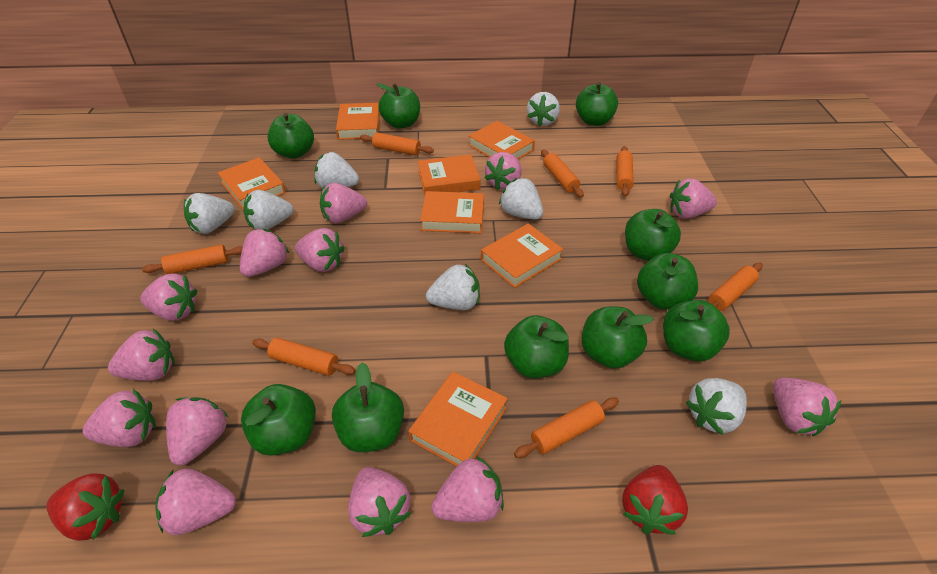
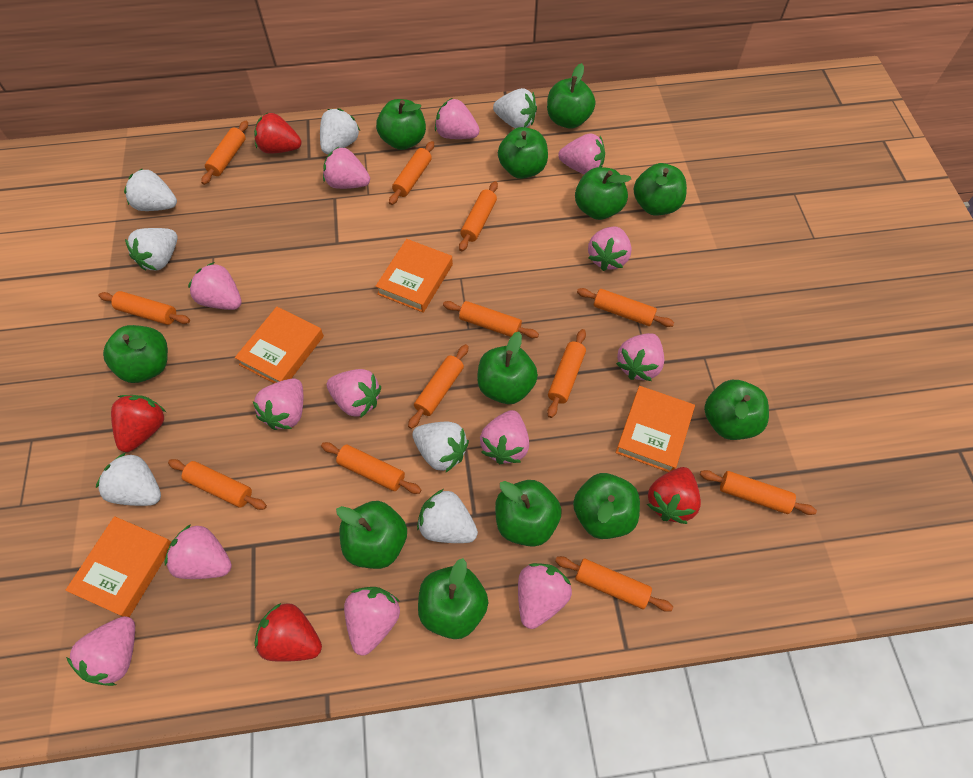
green apple: [241,384,316,456] [268,113,314,159] [332,362,404,452] [377,83,420,129] [504,315,569,379] [576,82,618,126] [581,306,654,369] [625,209,681,261] [637,253,698,310] [663,300,730,361] = 10 -> [103,325,168,383] [336,501,407,569] [376,99,426,150] [418,558,488,639] [477,332,538,404] [495,480,562,547] [498,127,548,179] [547,63,595,129] [573,473,640,539] [575,167,631,220] [634,163,687,216] [704,380,769,440] = 12
orange book: [218,157,286,209] [336,103,380,140] [408,372,508,467] [418,154,481,195] [420,191,484,233] [469,121,535,159] [481,223,563,288] = 7 -> [66,516,171,617] [235,307,324,383] [376,239,453,313] [615,386,695,472] = 4
orange rolling pin: [142,245,243,274] [252,338,355,376] [360,132,434,155] [514,397,619,458] [541,149,584,198] [616,146,634,197] [708,263,763,311] = 7 -> [98,291,190,325] [168,459,267,510] [201,121,248,185] [321,442,421,494] [389,141,434,205] [408,344,469,429] [443,301,539,338] [459,181,498,251] [547,329,586,418] [555,556,673,612] [577,288,674,327] [700,470,817,515] = 12
red strawberry: [47,473,124,541] [622,465,688,535] = 2 -> [111,395,166,452] [254,112,302,154] [255,603,322,662] [647,467,701,524] = 4

